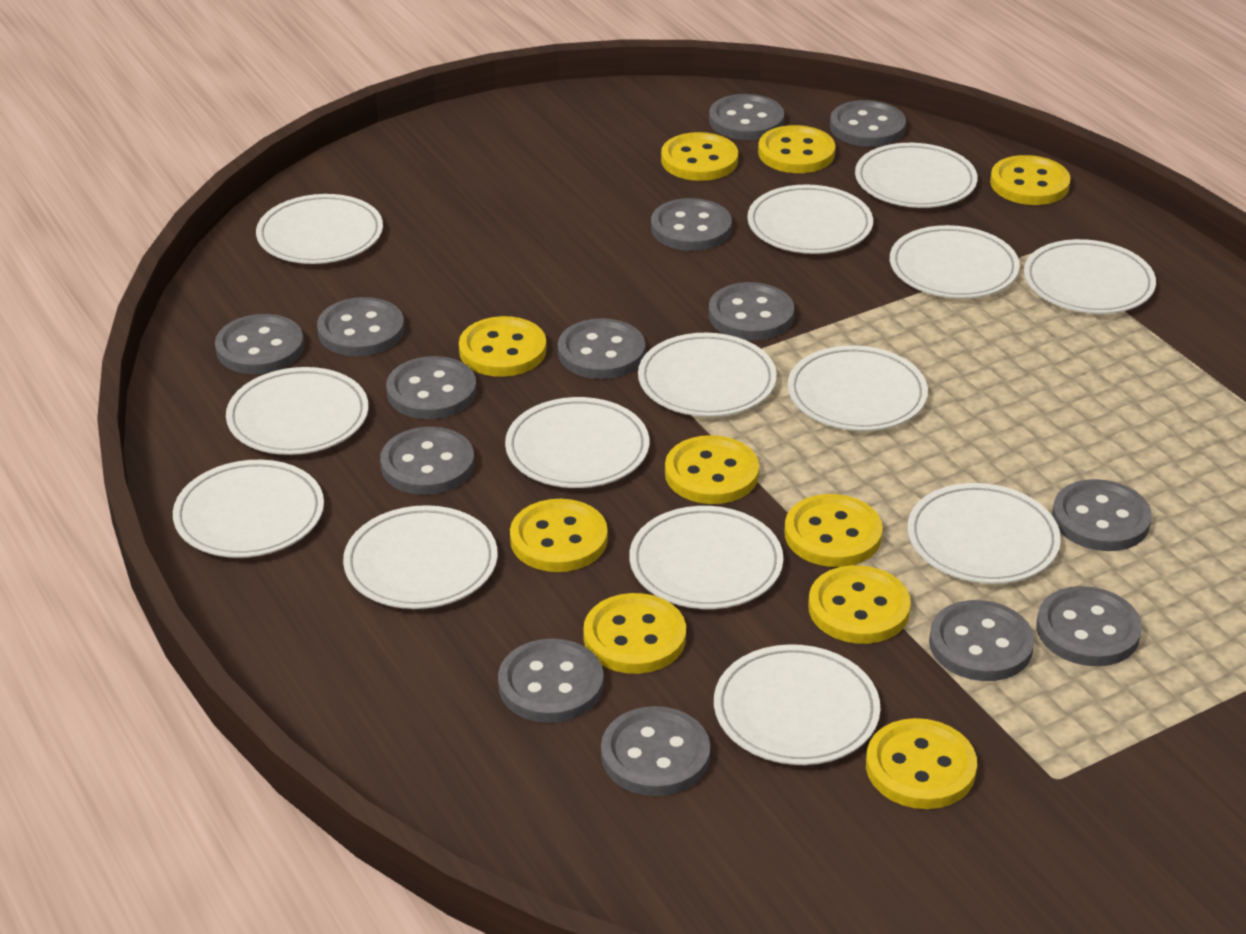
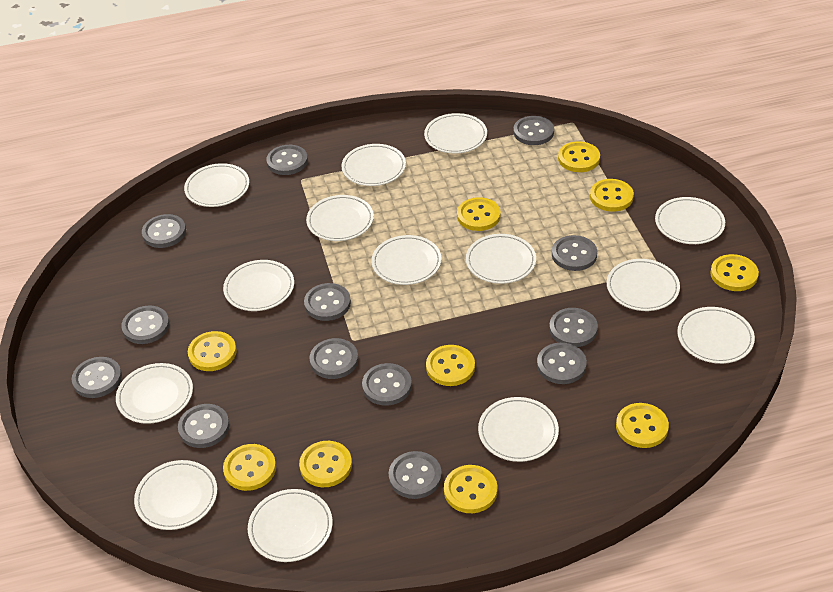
grey button: [215,314,304,374] [317,297,404,356] [380,427,474,495] [386,356,476,419] [498,639,604,723] [558,318,645,379] [601,706,710,796] [651,198,732,251] [709,94,784,140] [709,282,794,340] [830,100,906,147] [929,600,1034,681] [1036,586,1142,666] [1052,479,1152,551] = 14 -> [72,357,122,398] [121,305,170,344] [142,214,186,248] [178,404,230,448] [266,145,308,175] [304,283,351,321] [309,338,358,379] [362,363,412,406] [389,451,442,499] [513,116,554,145] [537,343,587,384] [549,308,598,347] [552,235,597,271] = 13

